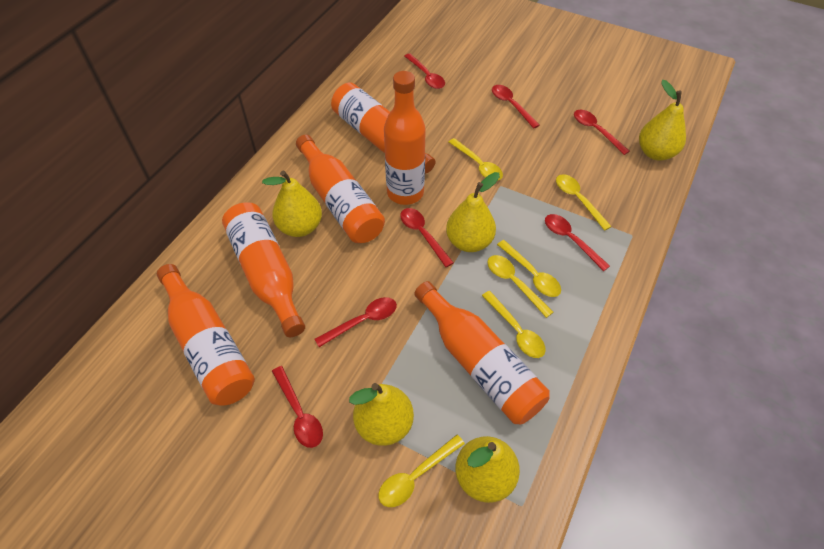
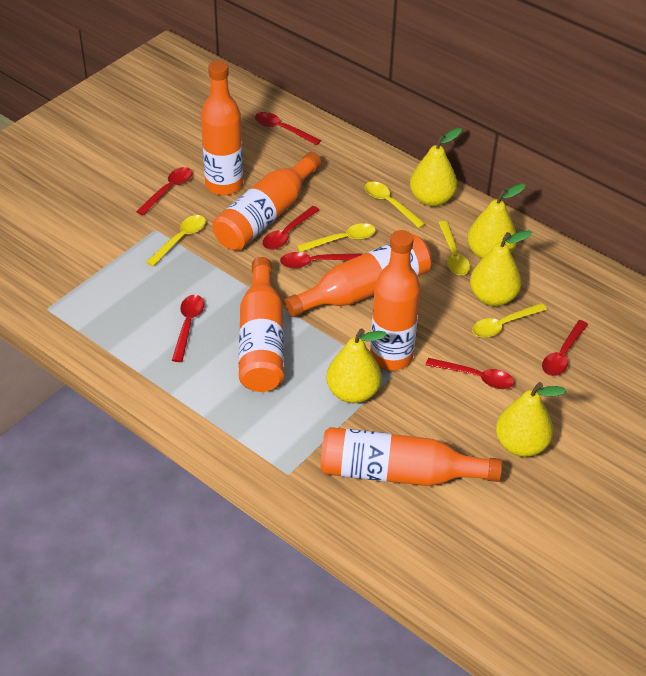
yellow spoon: [378,435,465,507] [449,138,503,181] [482,291,546,358] [487,255,553,318] [497,240,561,297] [556,174,612,231] = 6 -> [146,215,206,266] [297,223,376,252] [365,181,425,228] [439,221,470,275] [472,303,547,338] = 5

